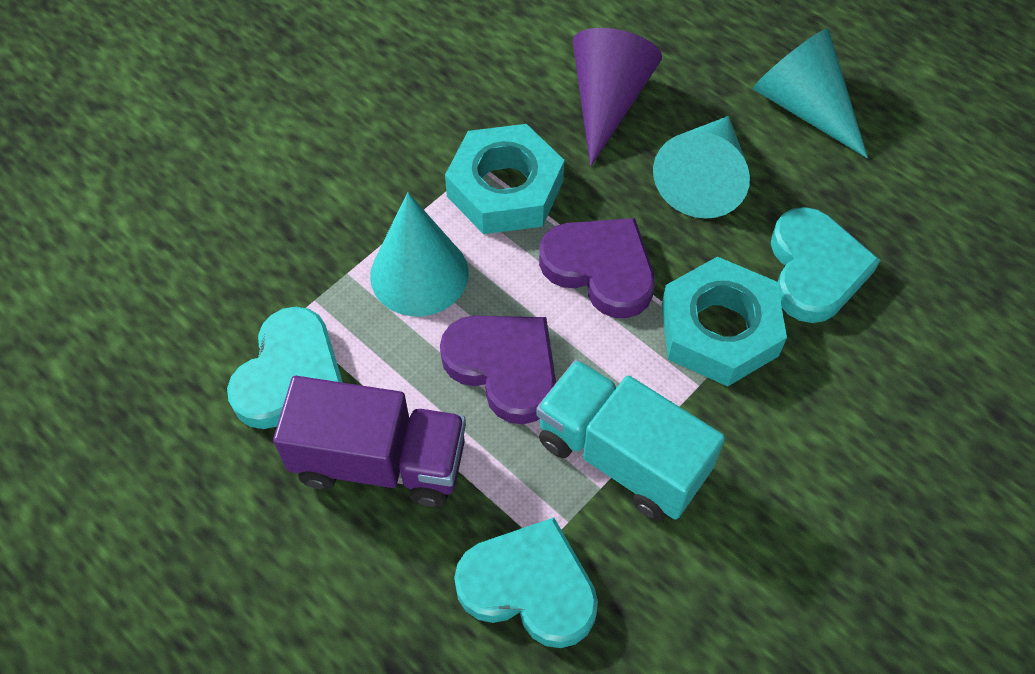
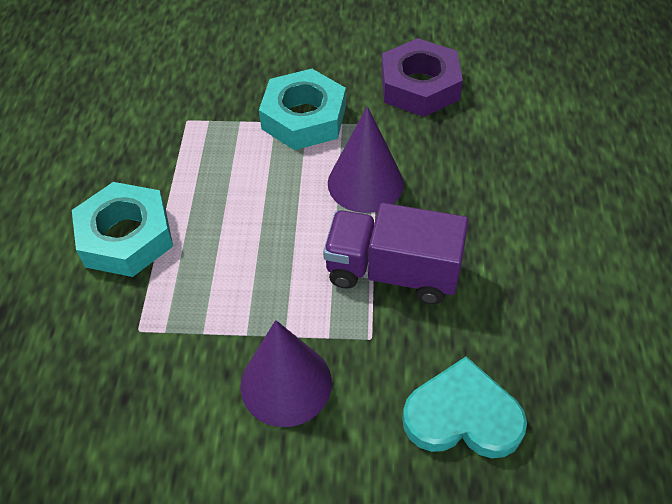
purple cone: [573,28,662,167] = 1 -> [240,320,332,427] [328,106,404,213] = 2
purple heart: [440,316,556,424] [539,218,655,318] = 2 -> none = 0
purple nut: none = 0 -> [381,38,463,117] = 1
turquoise cone: [370,192,469,316] [653,116,750,219] [753,28,868,158] = 3 -> none = 0
turquoise heart: [227,307,343,429] [454,517,598,648] [771,207,880,323] = 3 -> [402,356,527,458] = 1
turquoise truck: [536,360,725,521] = 1 -> none = 0

